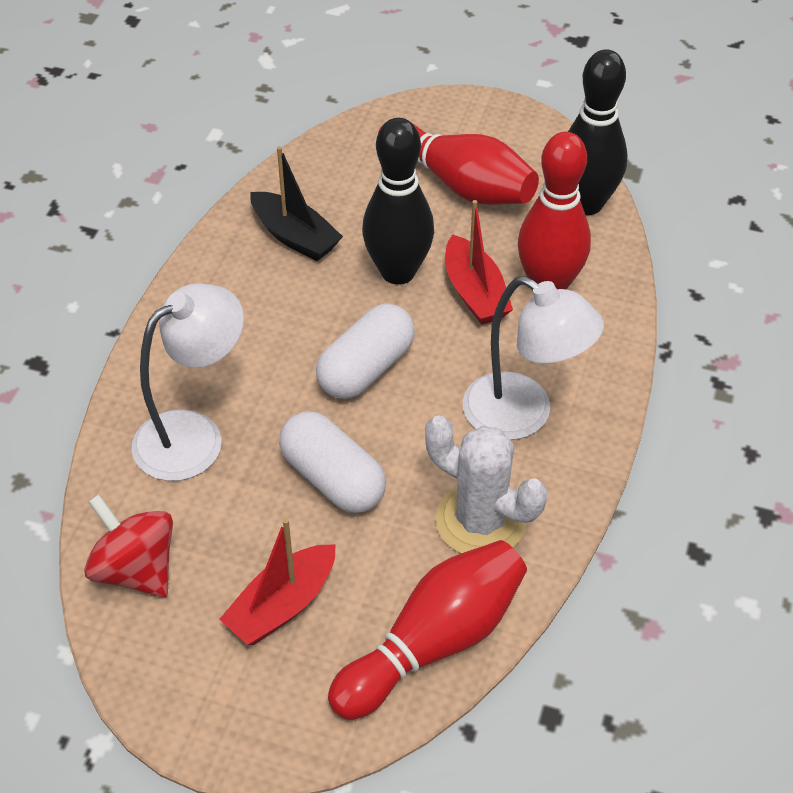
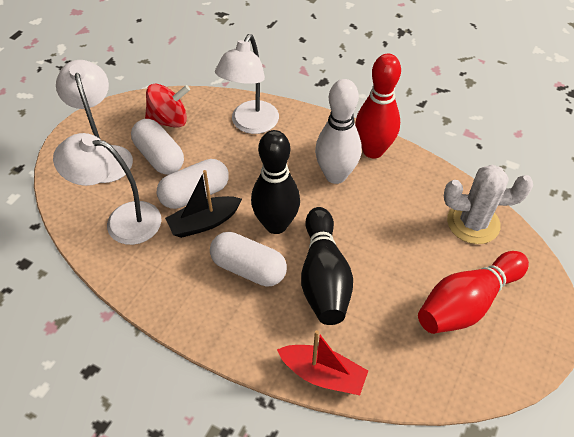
red boat: [219,518,336,645] [446,200,513,325] = 2 -> [277,330,368,395] = 1
red bowling pin: [328,540,527,720] [378,123,539,205] [518,132,591,290] = 3 -> [355,53,401,159] [418,251,529,334] = 2
white bowling pin: none = 0 -> [315,79,361,184] = 1
white capsule: [279,411,386,513] [316,304,415,399] = 2 -> [131,119,184,175] [157,159,229,209] [210,232,287,287] = 3
white lamp: [132,283,244,481] [463,276,604,440] = 2 -> [53,133,162,245] [56,60,133,183] [215,34,279,134] = 3

